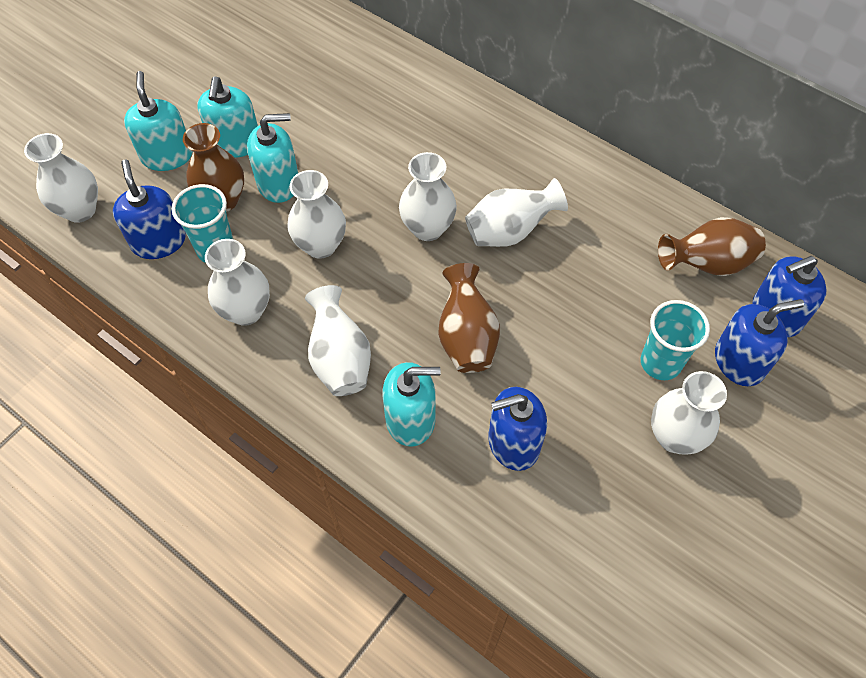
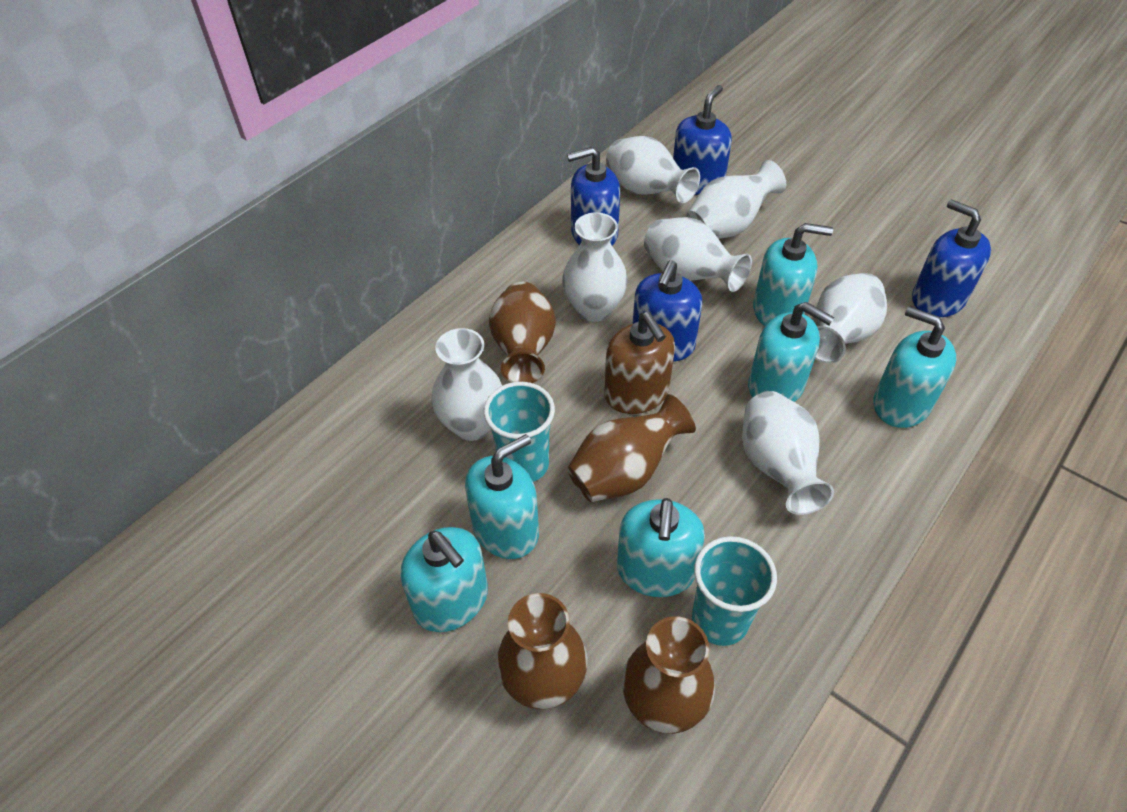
brown soap dispenser: none = 0 -> [604,312,675,414] = 1
brown vase: [183,123,244,212] [438,263,500,373] [658,217,766,276] = 3 -> [489,282,556,383] [496,593,588,709] [567,394,696,502] [622,616,715,734] = 4
turquoise soap dispenser: [124,71,192,171] [197,76,258,158] [247,113,298,203] [382,362,441,447] = 4 -> [401,527,488,632] [465,434,539,559] [617,498,705,597] [748,302,834,402] [753,223,833,326] [873,306,956,428] = 6

